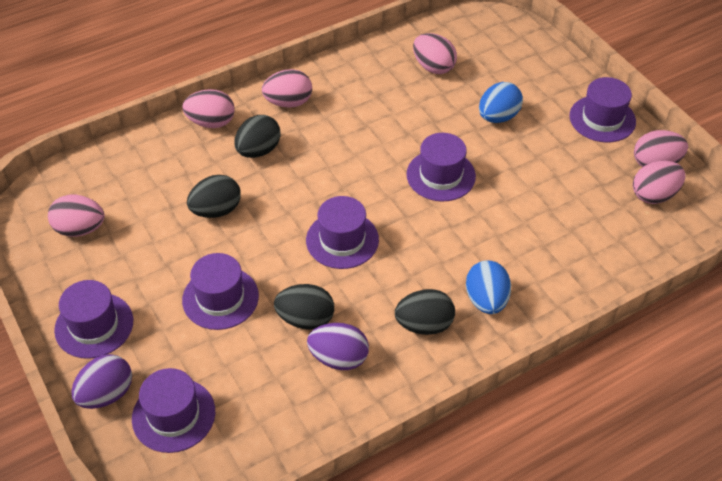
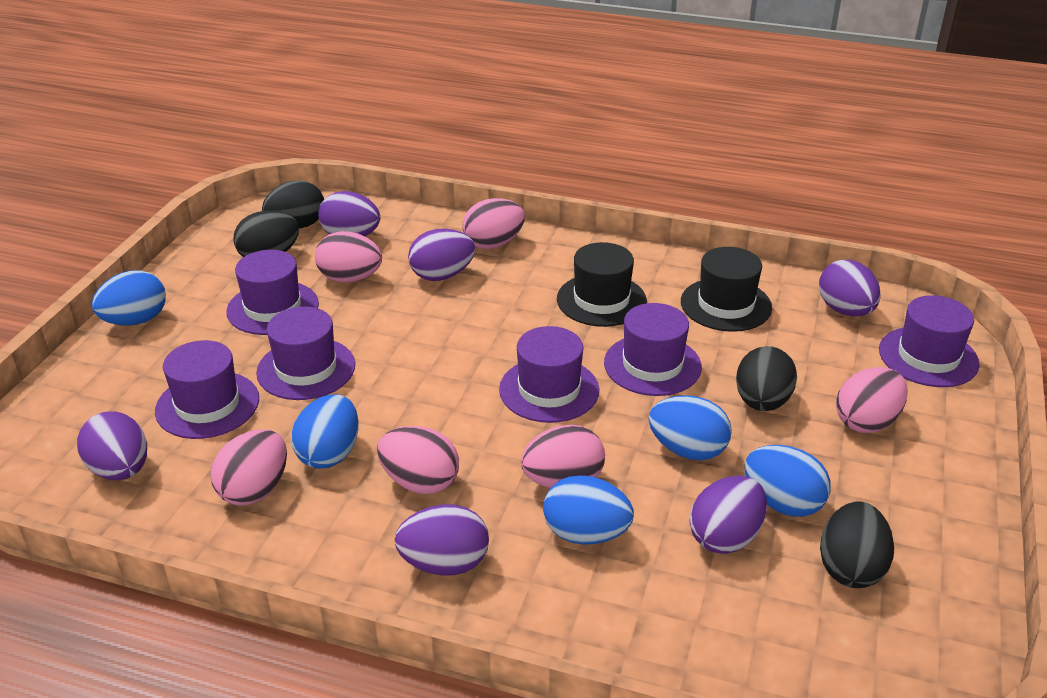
black hat: none = 0 -> [557,242,647,327] [681,247,772,332] = 2
blue egg: [466,260,511,314] [479,82,523,123] = 2 -> [92,270,166,326] [291,394,359,469] [543,475,634,545] [649,395,732,460] [745,445,831,517] = 5
purple egg: [71,354,132,409] [307,323,369,370] = 2 -> [77,411,147,480] [318,191,380,236] [395,504,489,575] [408,229,475,281] [690,475,767,554] [819,259,881,317] = 6

